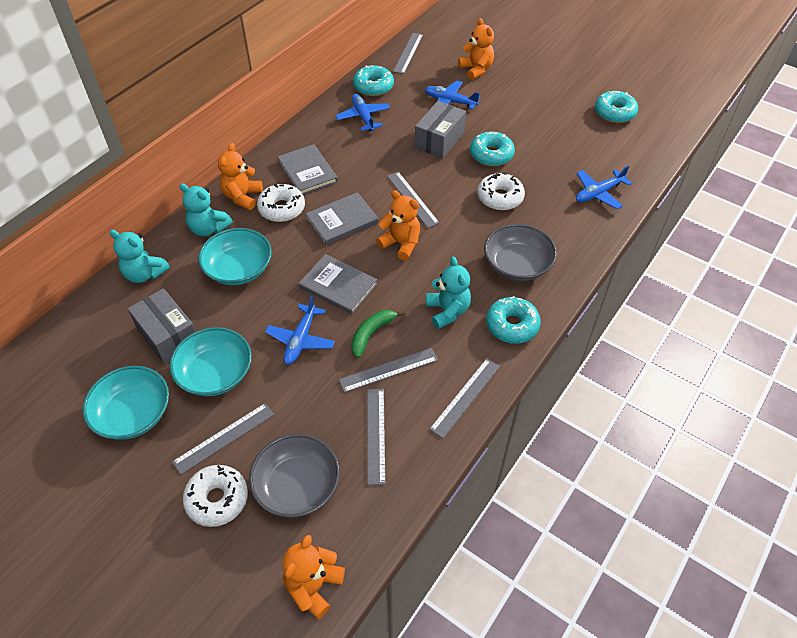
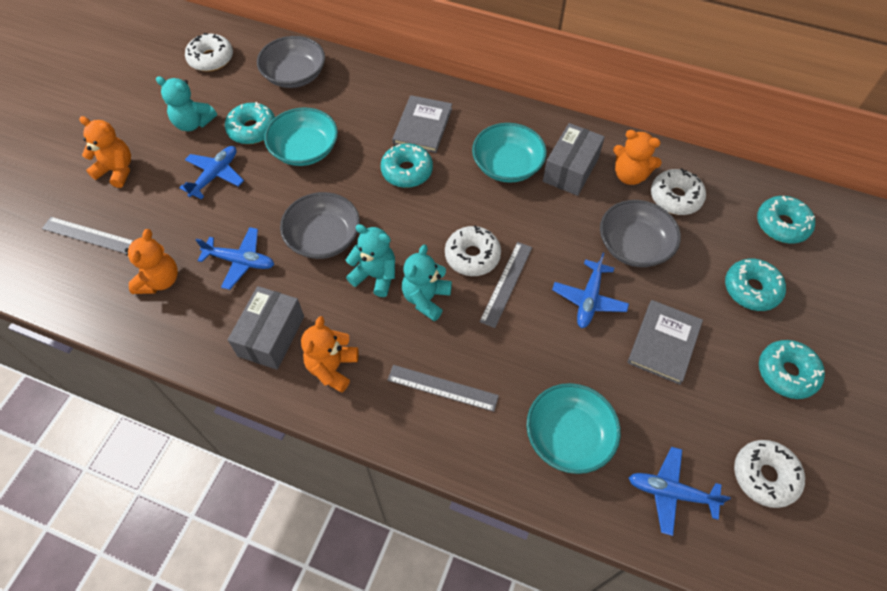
green banana: [351,310,405,358] = 1 -> none = 0
grey book: [278,144,338,194] [299,254,378,314] [306,192,378,245] = 3 -> [392,95,452,153] [628,300,703,385] = 2
grey bowl: [249,434,340,518] [484,224,557,281] = 2 -> [257,36,325,88] [280,192,360,259] [600,200,681,267] = 3
grey ruler: [172,403,274,474] [339,348,438,393] [367,389,386,485] [387,172,440,228] [393,33,423,74] [429,358,500,438] = 6 -> [42,217,133,254] [387,365,499,412] [479,242,532,328] = 3
turquoise donut: [353,65,394,96] [470,132,515,166] [486,296,541,344] [595,91,638,123] = 4 -> [225,102,275,144] [381,143,433,188] [725,258,786,311] [757,196,815,244] [759,340,825,399] = 5
white donut: [183,465,248,527] [257,184,305,222] [478,172,525,210] = 3 -> [185,33,233,72] [445,226,501,276] [651,168,706,215] [734,440,805,508] = 4

